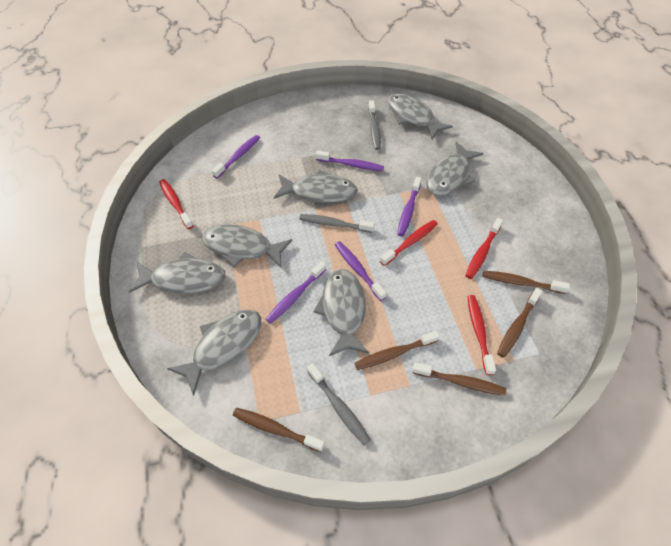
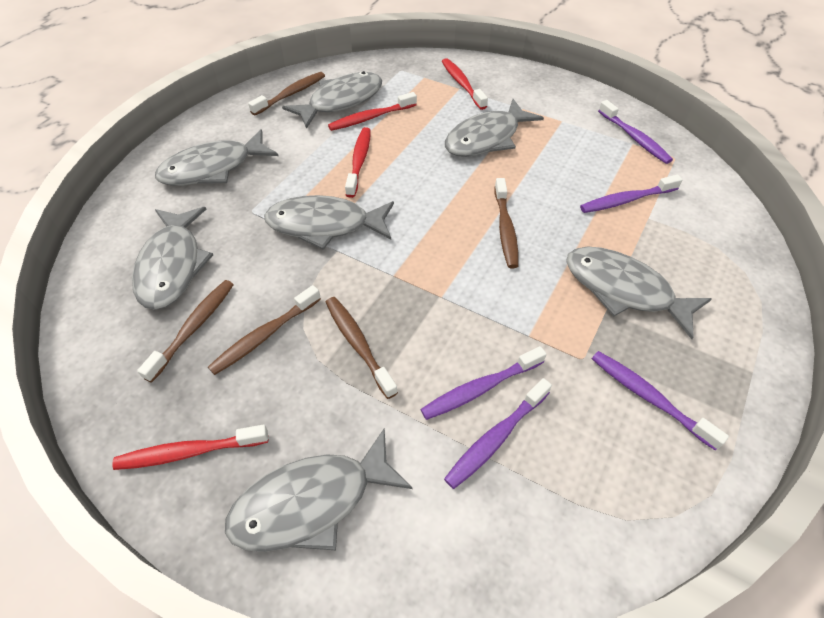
grey toothbrush: [299,214,375,233] [307,363,371,445] [368,100,381,150] = 3 -> none = 0

